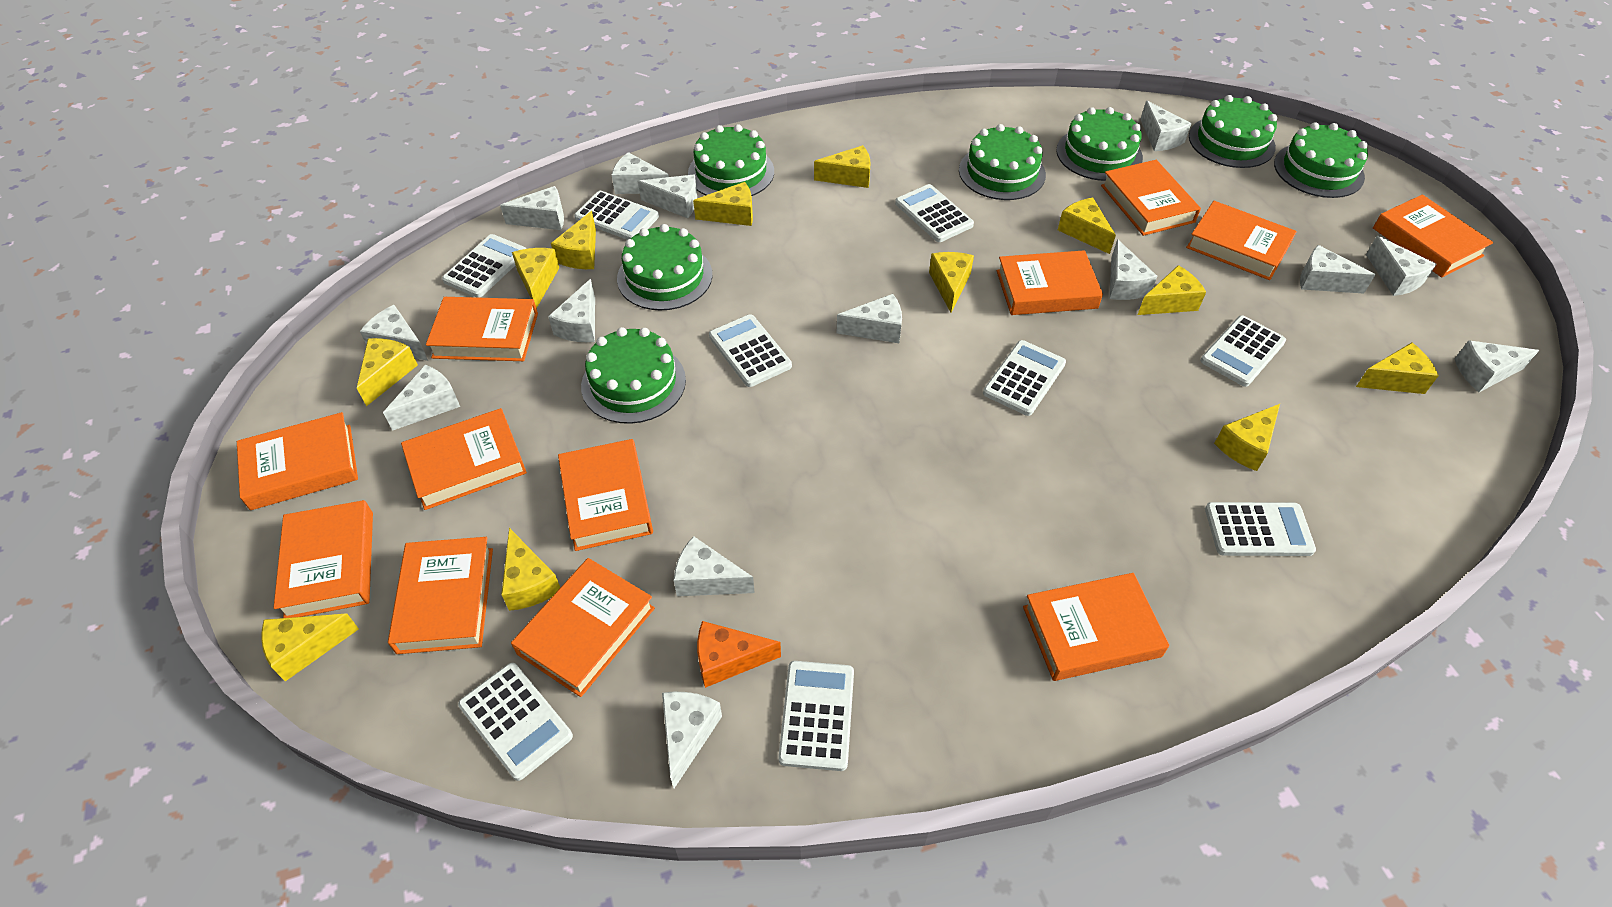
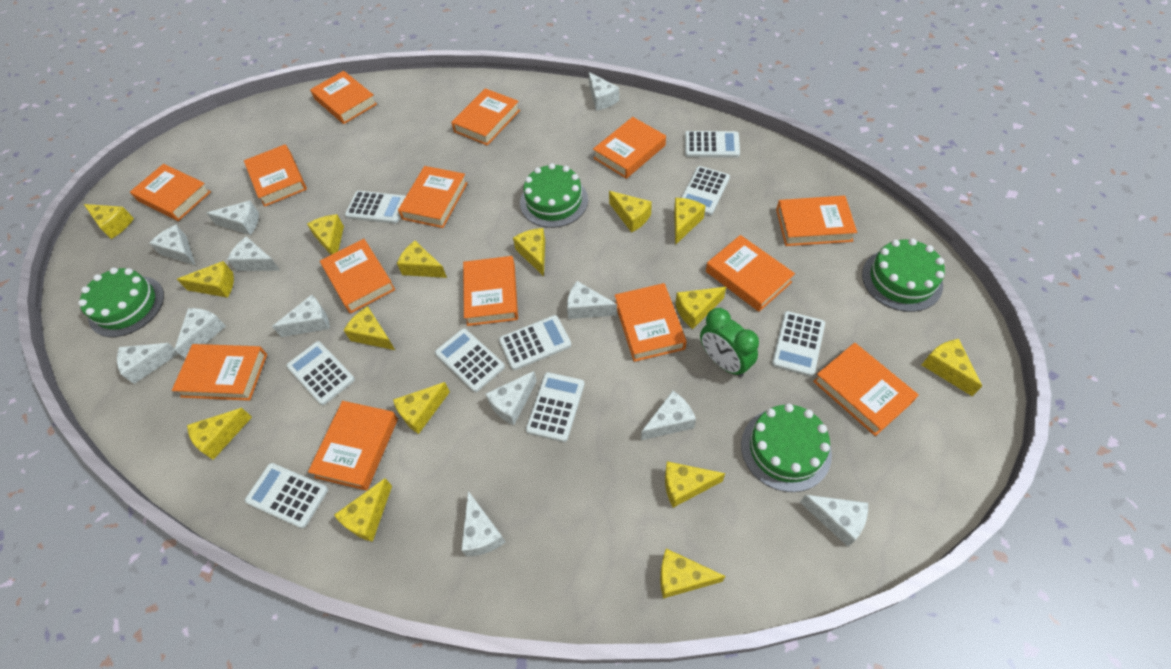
green cake: [581,327,686,424] [617,224,712,310] [688,124,774,196] [959,124,1046,200] [1056,107,1143,181] [1189,95,1277,168] [1274,122,1368,198] = 7 -> [78,268,164,337] [520,163,588,228] [741,404,832,492] [862,238,945,312] = 4
green clock: none = 0 -> [700,308,759,377] = 1
orange book: [237,412,358,510] [273,500,373,618] [388,537,493,654] [401,408,527,510] [426,297,538,361] [511,558,655,697] [558,439,653,551] [996,250,1103,315] [1023,573,1169,681] [1101,160,1201,236] [1186,201,1297,280] [1373,195,1493,278] = 12 -> [130,164,211,221] [172,344,267,401] [244,144,307,207] [308,401,398,491] [310,71,377,124] [320,239,395,314] [398,166,468,228] [451,88,520,146] [463,256,518,326] [593,117,666,179] [615,283,687,362] [706,235,795,312] [776,196,857,246] [813,343,918,436] = 14
orange cheese: [697,621,781,688] = 1 -> none = 0
white cheese: [360,305,428,361] [383,365,460,431] [500,186,564,230] [548,279,595,342] [612,152,669,194] [638,174,697,218] [662,692,722,788] [674,536,755,596] [837,294,902,343] [1110,239,1157,300] [1140,101,1192,151] [1300,245,1375,294] [1366,236,1436,296] [1455,340,1540,392] = 14 -> [117,343,179,384] [149,225,195,265] [175,308,226,359] [207,200,259,235] [227,236,280,271] [272,295,330,337] [461,491,506,556] [485,371,537,425] [567,281,617,319] [588,72,619,111] [641,391,696,440] [800,495,868,547] = 12
yellow cheese: [261,614,359,681] [357,338,418,406] [501,528,560,611] [512,248,559,308] [551,211,596,269] [693,182,753,226] [814,145,870,188] [929,252,974,313] [1058,198,1116,254] [1138,265,1206,315] [1214,404,1280,471] [1356,343,1439,394] = 12 -> [84,204,134,239] [177,261,234,298] [187,408,252,460] [307,214,344,255] [334,478,392,542] [343,306,395,350] [393,382,450,434] [397,241,447,278] [513,228,545,276] [609,191,652,233] [660,549,726,599] [665,461,725,508] [674,198,705,245] [676,287,726,329] [922,339,982,396] = 15

